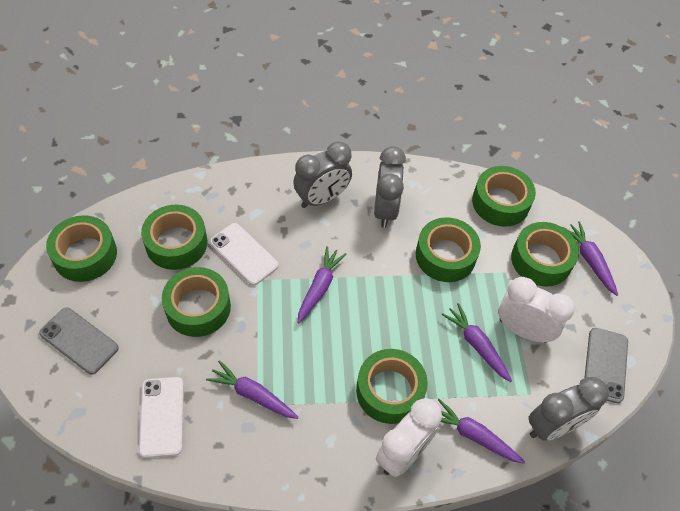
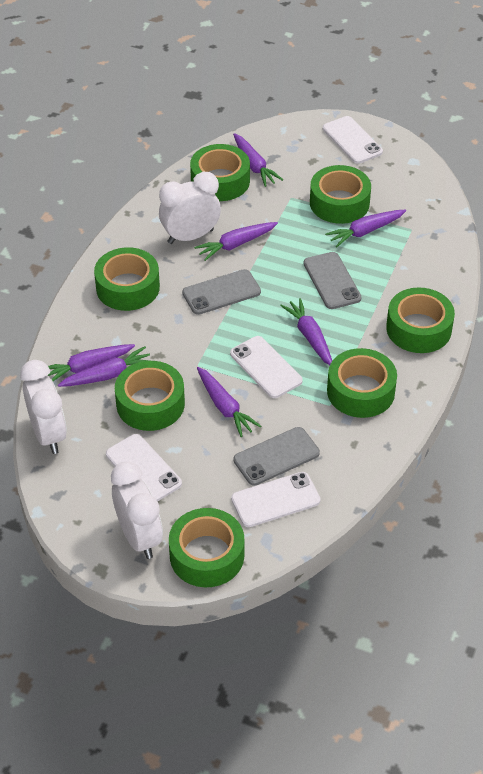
grey clock: [293,141,352,208] [374,146,406,228] [529,377,609,441] = 3 -> none = 0
grey phone: [39,307,119,374] [584,328,628,403] = 2 -> [182,269,261,315] [233,427,320,486] [303,252,361,309] = 3
purple carrot: [206,360,299,419] [298,246,347,324] [438,399,525,464] [441,303,512,382] [563,221,618,296] = 5 -> [48,344,135,381] [58,346,150,387] [194,222,278,261] [197,367,261,437] [233,133,283,187] [280,298,332,365] [325,209,406,247] = 7
white clock: [376,398,442,477] [499,277,575,343] = 2 -> [20,360,67,454] [111,461,163,559] [159,172,221,244] = 3
white phone: [139,377,184,458] [210,223,279,285] = 2 -> [106,434,182,502] [230,336,303,398] [231,472,321,527] [323,116,383,164] = 4

